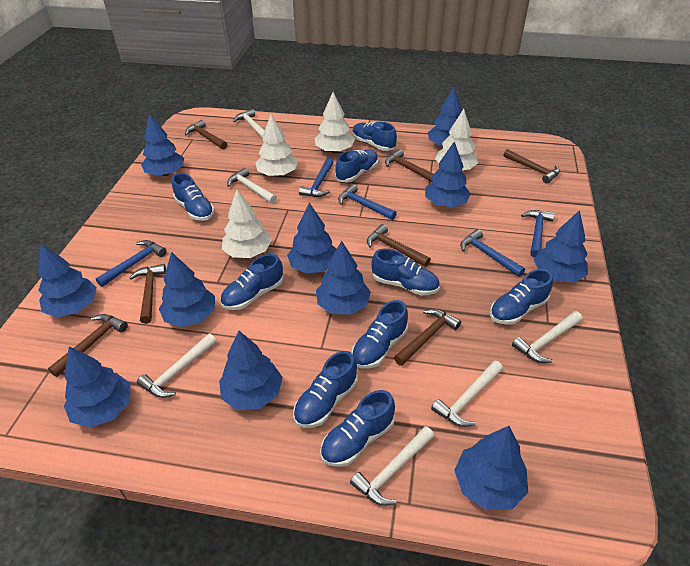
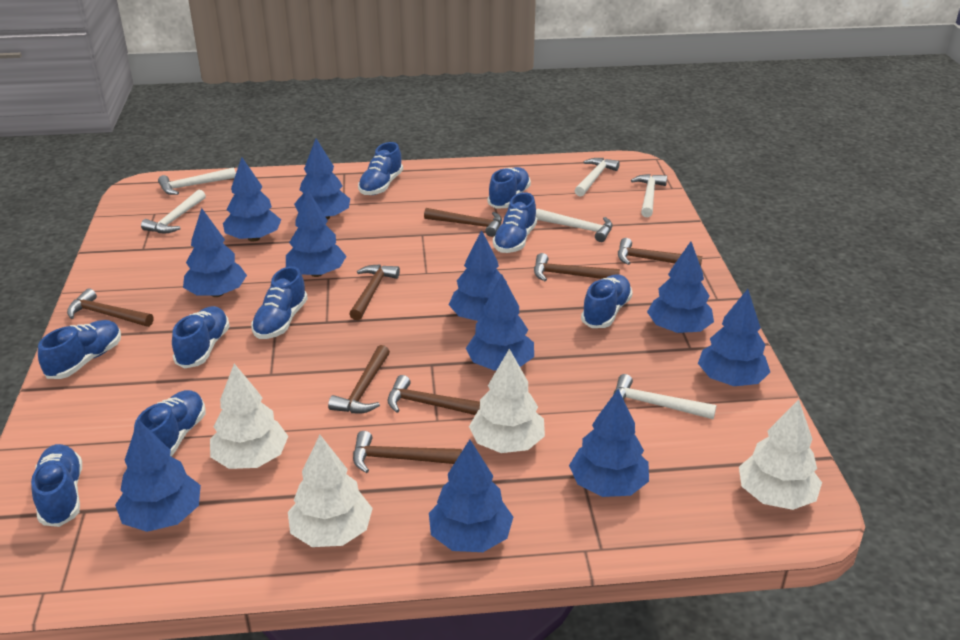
blue hammer: [95,240,166,287] [299,158,334,197] [338,184,397,220] [460,229,525,277] [521,210,555,258] = 5 -> none = 0
brown hammer: [48,314,128,377] [129,264,166,324] [185,120,227,150] [367,224,431,267] [385,149,434,182] [394,309,461,366] [503,149,560,183] = 7 -> [67,288,153,327] [328,345,390,413] [350,265,400,320] [353,431,462,473] [388,375,480,415] [424,208,502,237] [534,253,620,281] [618,238,702,266] = 8

